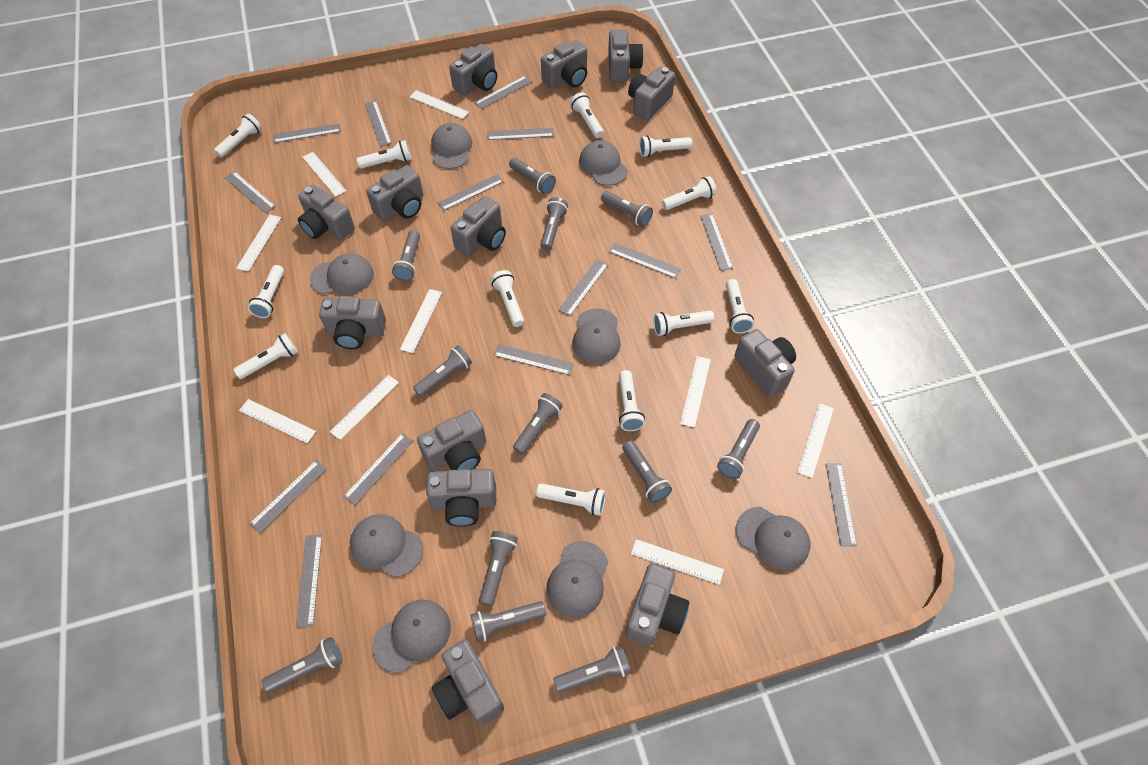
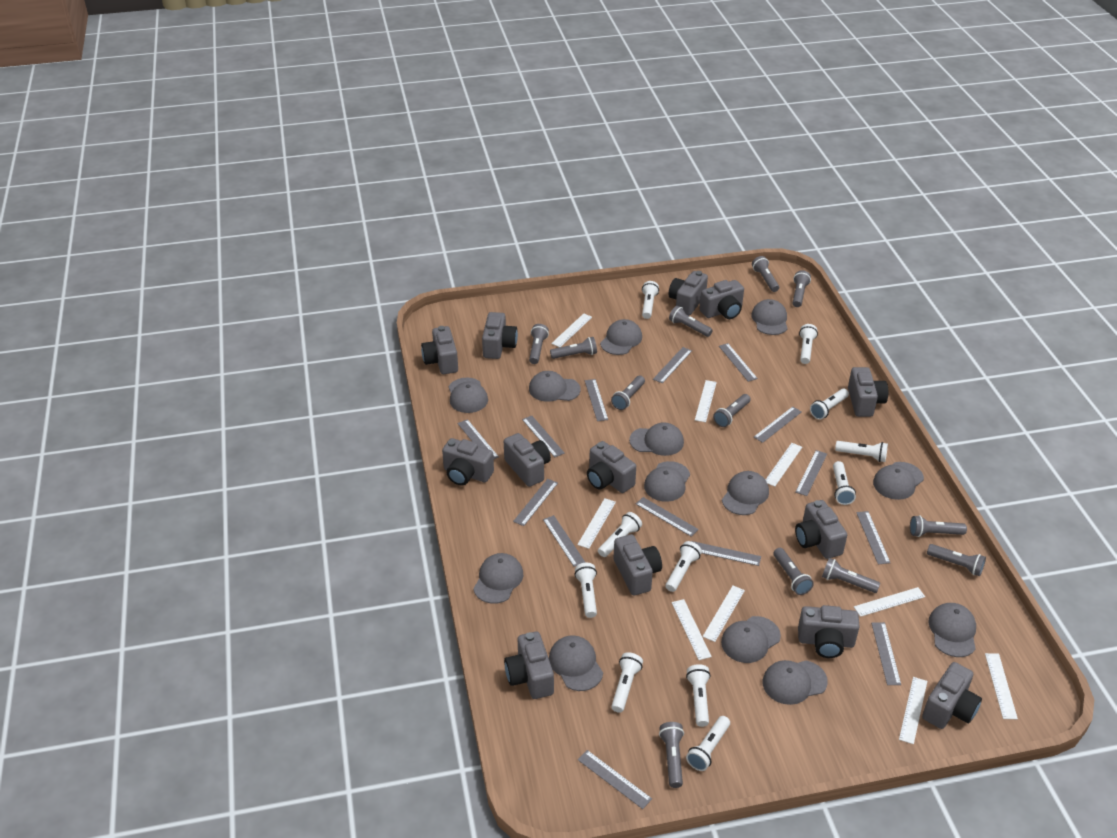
grey cap: [310,253,374,294] [350,514,423,577] [372,600,451,673] [431,123,472,169] [546,541,608,617] [572,308,620,364] [579,140,628,186] [736,507,810,570] = 8 -> [449,377,488,413] [473,553,523,604] [529,371,581,402] [549,636,603,691] [600,319,642,355] [629,422,684,456] [644,461,690,502] [721,616,781,663] [722,471,769,515] [751,299,787,335] [763,660,828,705] [873,462,924,500] [928,603,976,657] = 13
white flashlight: [214,114,262,158] [233,333,298,379] [248,265,284,318] [357,140,411,169] [491,270,524,327] [536,483,606,516] [570,93,604,138] [619,370,645,431] [639,135,692,157] [653,310,714,336] [662,176,717,210] [726,279,754,334] = 12 -> [574,563,597,618] [598,512,642,557] [611,652,643,713] [642,281,659,319] [665,541,702,592] [686,664,711,727] [686,716,730,771] [799,324,818,364] [810,389,849,420] [833,461,856,505] [835,441,888,462] = 11

